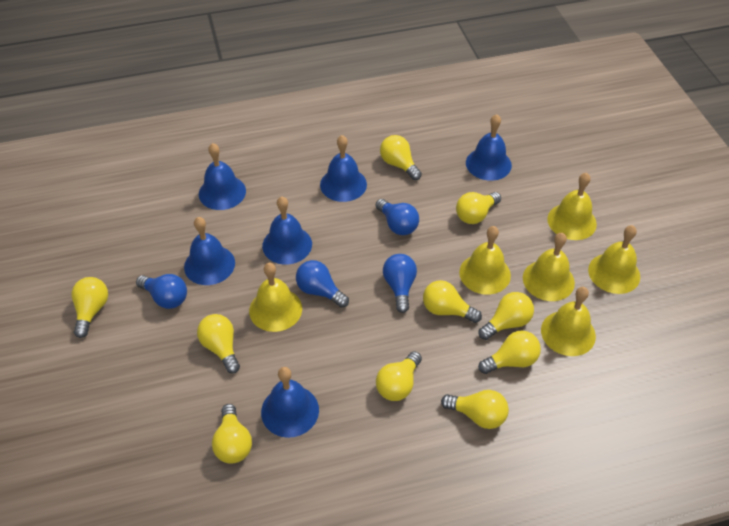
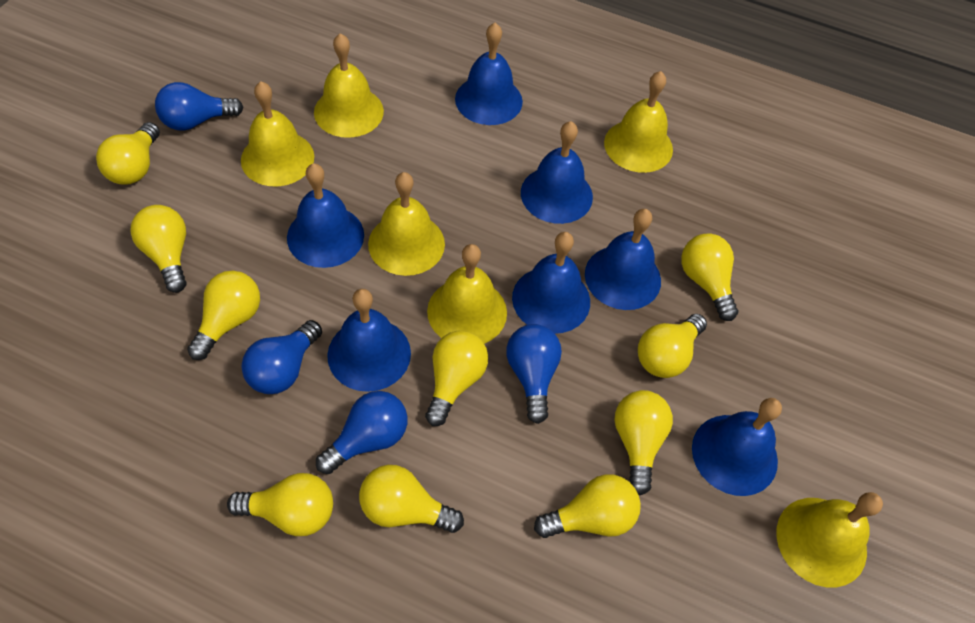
blue bell: [184,217,235,285] [199,143,246,210] [261,367,319,438] [262,197,312,265] [320,135,367,202] [466,114,512,181] = 6 -> [287,163,364,268] [327,289,411,392] [455,23,523,125] [512,232,590,334] [521,121,593,224] [585,209,661,310] [692,398,782,496] = 7

